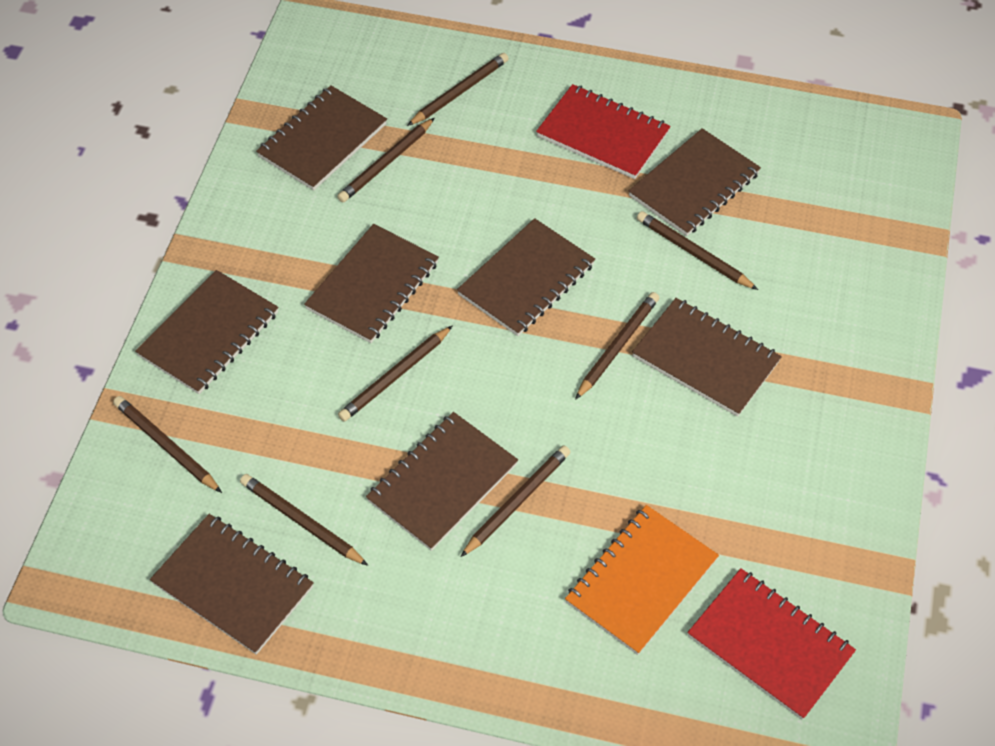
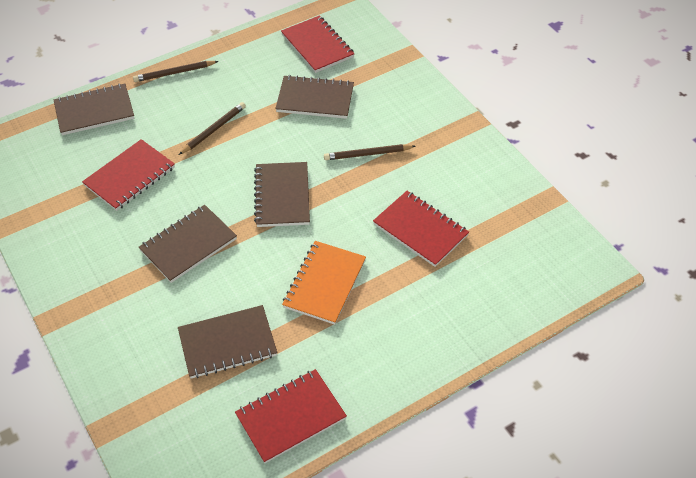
brown notebook: [135,270,279,394] [150,514,314,655] [256,85,387,191] [304,224,439,343] [366,412,518,551] [457,218,595,336] [628,128,761,236] [632,298,782,417] = 8 -> [54,83,134,135] [139,205,237,283] [178,305,277,378] [254,162,310,227] [275,75,354,119] = 5
brown pencil: [113,396,222,493] [240,474,368,566] [337,118,435,203] [338,325,453,422] [407,53,509,126] [461,445,571,557] [575,292,659,400] [637,211,758,290] = 8 -> [133,61,219,82] [179,102,246,155] [324,144,415,160] = 3
red notebook: [536,84,671,179] [687,568,856,720] = 2 -> [82,139,175,211] [235,369,347,463] [281,16,355,73] [373,191,469,267] = 4

